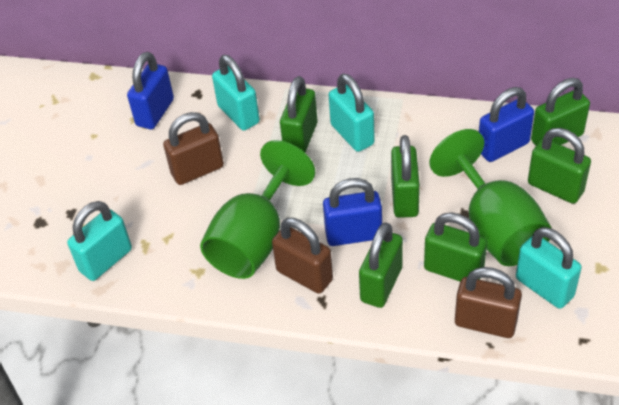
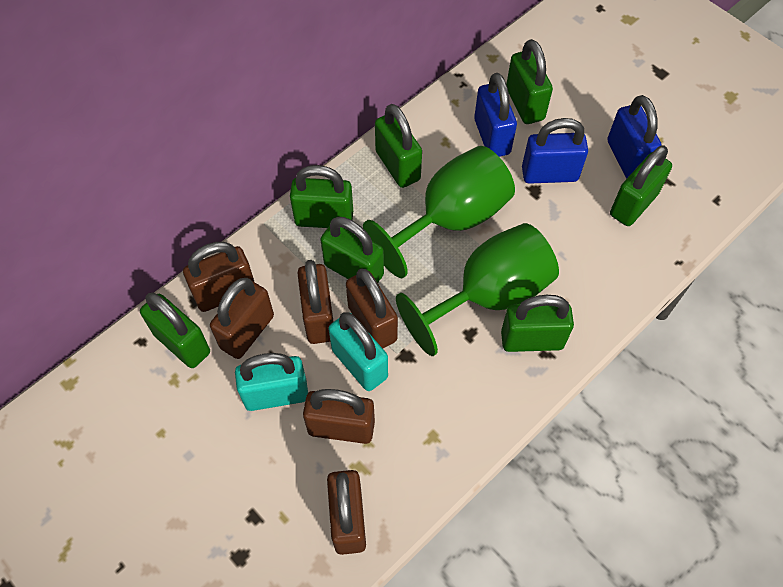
brown padlock: [163,112,224,185] [272,218,333,294] [455,267,522,338] = 3 -> [183,242,254,312] [210,278,274,359] [297,260,334,344] [303,389,375,444] [327,470,366,555] [346,268,398,348] = 6
green padlock: [280,76,318,153] [359,222,403,308] [391,135,420,218] [424,212,487,281] [528,128,591,204] [531,78,590,145] = 6 -> [140,292,210,368] [290,165,353,228] [320,217,384,283] [375,104,422,188] [501,295,574,352] [506,39,553,124] [610,145,672,226] = 7
turquoise padlock: [67,201,132,281] [212,55,260,131] [329,74,375,152] [516,227,582,309] = 4 -> [235,353,308,411] [329,312,388,391] = 2

